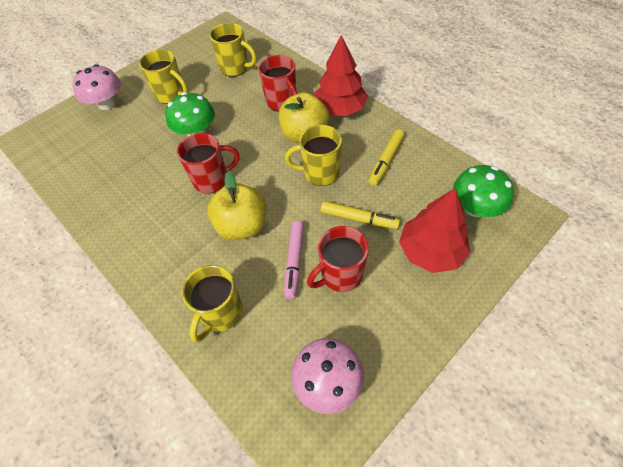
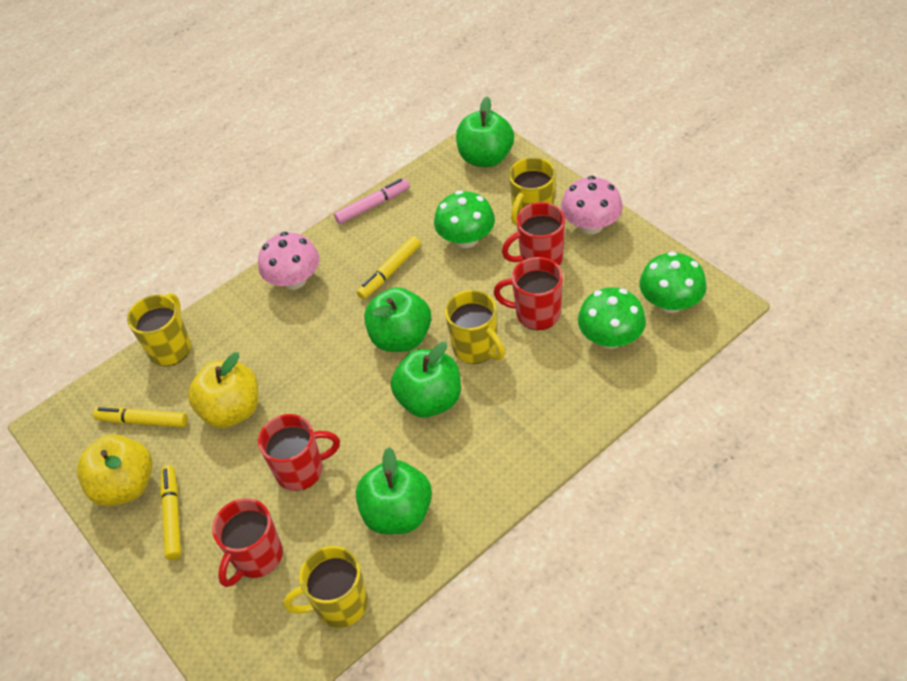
green apple: none = 0 -> [356,447,432,534] [364,287,431,352] [391,342,461,418] [456,97,514,167] = 4
green mushroom: [165,92,215,136] [453,165,514,217] = 2 -> [434,191,495,248] [578,287,646,349] [639,251,707,313] = 3
red mug: [177,133,240,193] [258,55,297,111] [307,226,369,292] = 3 -> [212,498,283,587] [258,414,340,491] [493,257,563,330] [502,202,565,265] = 4
red tree: [315,35,368,116] [399,188,471,273] = 2 -> none = 0
yellow marker: [320,201,400,229] [368,129,404,186] = 2 -> [93,407,187,427] [160,465,182,560] [357,236,421,299] = 3

